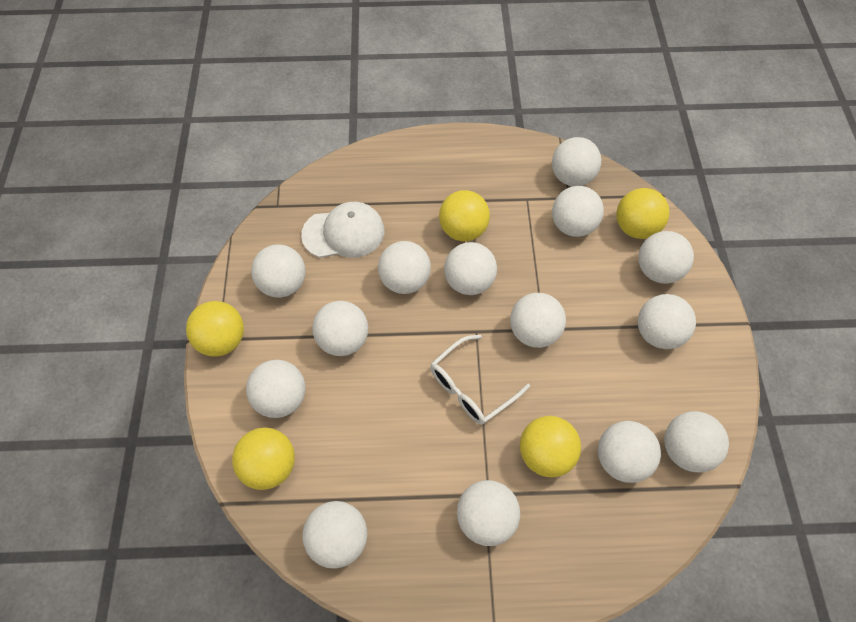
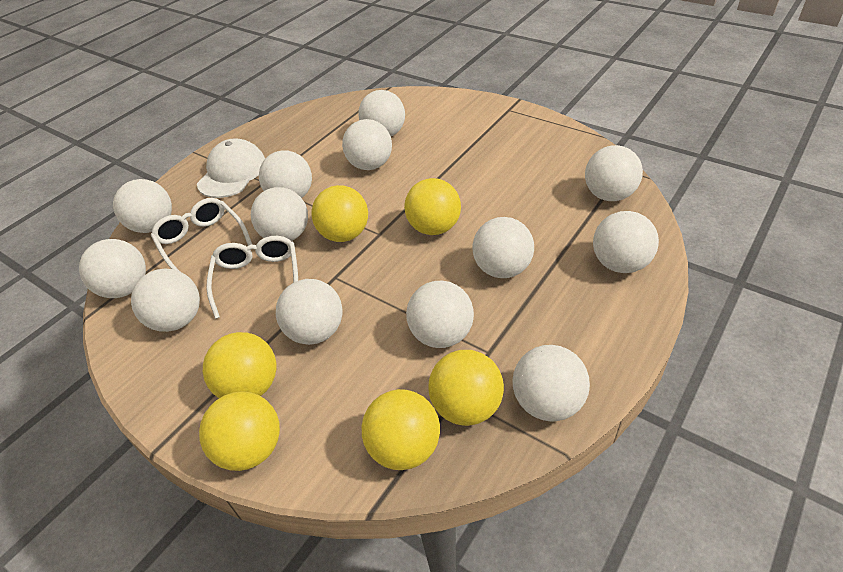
white ball: [246,360,306,418] [251,244,306,298] [303,501,367,569] [312,301,368,356] [378,241,431,294] [444,242,497,295] [457,480,520,546] [510,293,566,348] [552,137,601,186] [552,186,604,237] [598,421,661,483] [638,231,694,284] [638,294,696,349] [664,411,729,472] = 14 -> [79,239,146,298] [113,179,172,233] [131,269,200,332] [251,187,308,241] [259,150,312,198] [276,279,343,345] [342,119,392,170] [358,90,405,136] [406,281,474,348] [472,217,534,278] [512,345,590,421] [585,145,643,201] [593,211,659,273] = 13
white glasses: [430,335,530,425] = 1 -> [151,198,252,271] [206,236,298,319] = 2
yellow ball: [186,301,244,357] [232,428,295,490] [439,190,490,241] [520,416,581,477] [616,188,669,239] = 5 -> [199,391,280,471] [203,332,276,398] [312,185,368,242] [362,389,440,470] [404,178,461,235] [428,350,504,426] = 6

